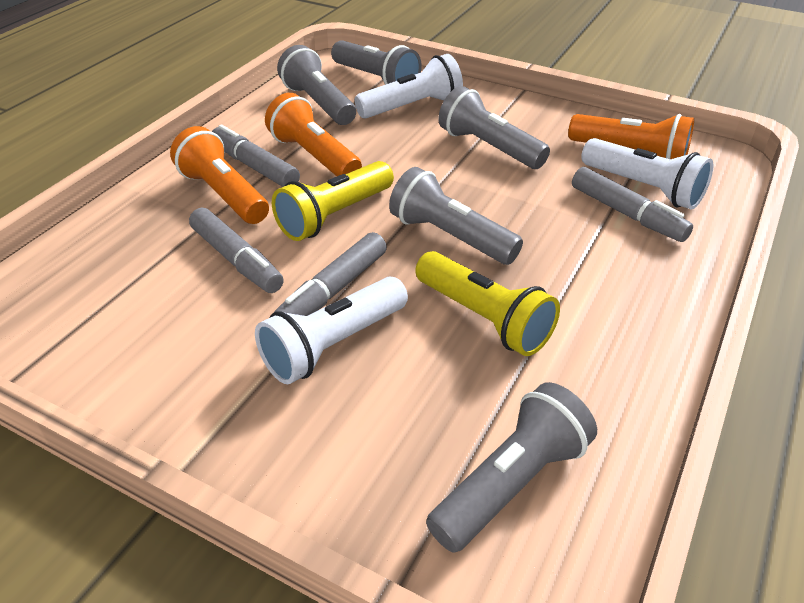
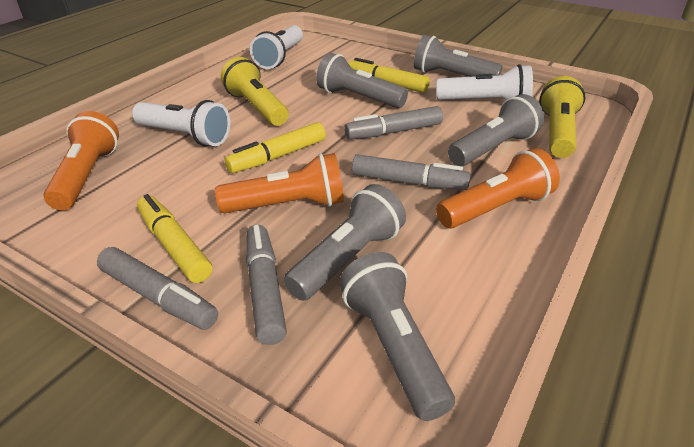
yellow marker: none = 0 -> [137,194,212,283] [224,122,326,173] [348,58,430,93] = 3

